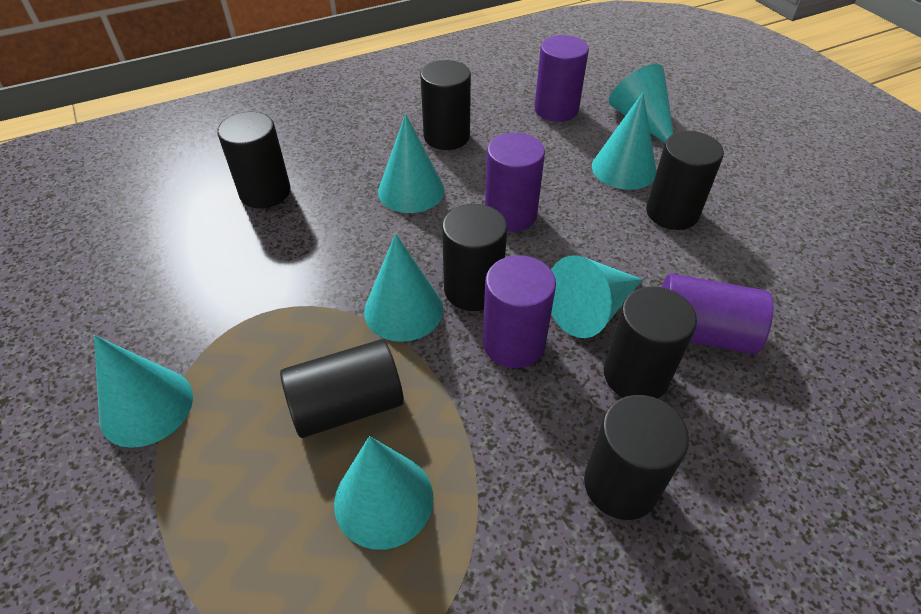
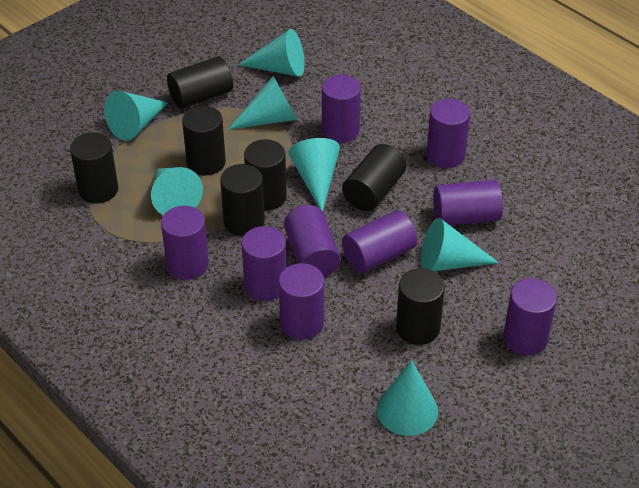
purple cylinder: [483,255,556,368] [485,133,545,232] [535,35,589,122] [662,274,773,354] = 4 -> [161,206,209,280] [241,226,287,301] [279,263,324,340] [284,205,341,277] [322,75,361,143] [342,210,417,273] [427,99,470,168] [433,180,503,225] [503,278,557,355] = 9

